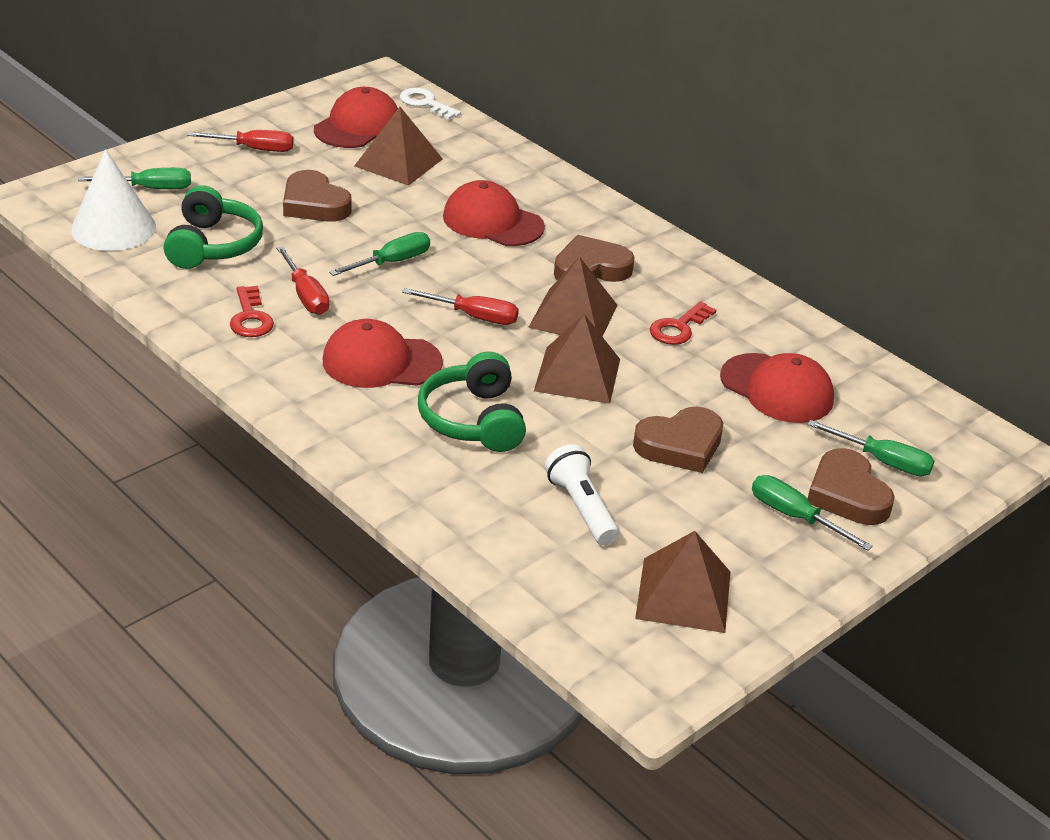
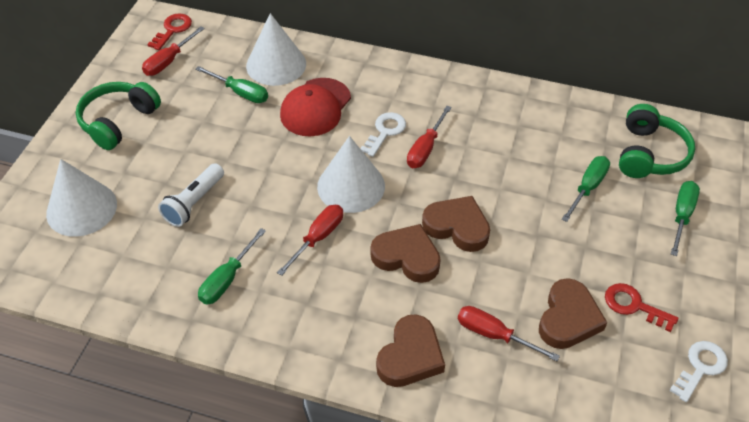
brown pyramid: [354,107,443,186] [528,256,617,337] [534,314,620,404] [635,531,730,633] = 4 -> none = 0
red cap: [314,87,398,148] [323,319,443,388] [443,180,545,246] [720,353,834,423] = 4 -> [280,78,351,136] = 1
red screwdriver: [187,130,294,152] [276,246,329,315] [402,288,519,325] = 3 -> [142,26,205,76] [277,205,343,276] [407,106,452,168] [458,306,560,361] = 4
white cone: [71,149,156,251] = 1 -> [46,159,117,237] [246,13,306,86] [317,136,385,213] = 3
white key: [400,88,461,120] = 1 -> [360,112,406,157] [669,341,728,402] = 2

